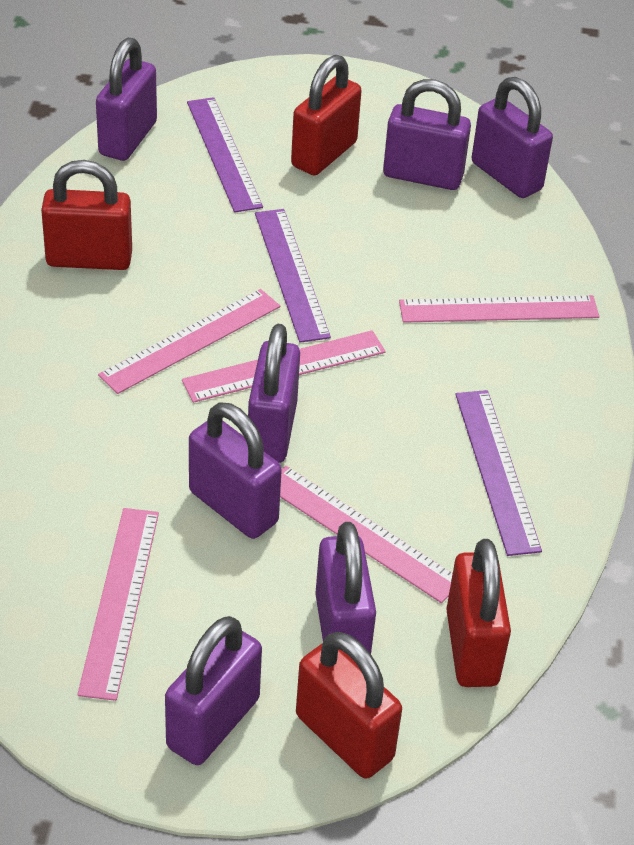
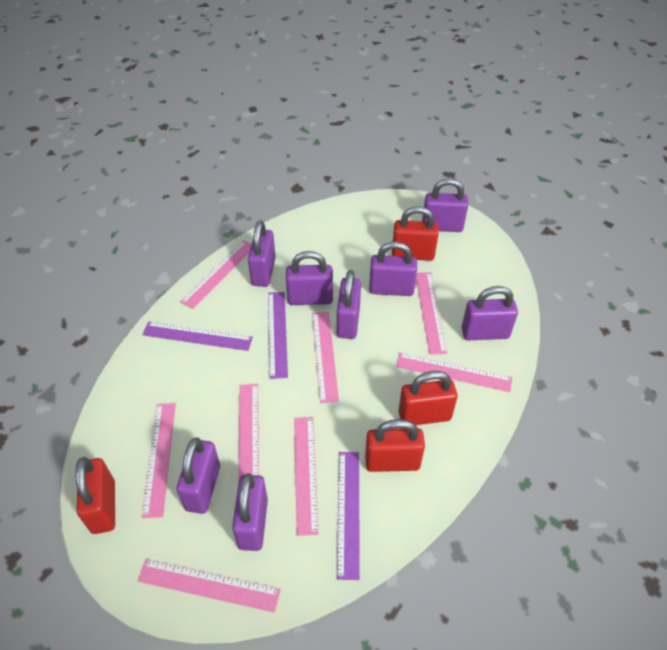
pink ruler: [77,508,159,701] [98,289,280,394] [182,330,386,403] [280,466,453,603] [399,295,599,323] = 5 -> [137,559,281,613] [142,403,176,518] [180,240,252,309] [238,384,259,484] [294,417,319,536] [312,311,339,403] [396,353,512,392] [416,272,447,355] = 8
purple padlock: [96,38,157,161] [165,616,262,765] [189,402,282,539] [248,324,300,463] [315,522,376,654] [383,79,471,190] [472,77,553,198] = 7 -> [176,437,220,514] [232,473,268,551] [248,220,276,287] [286,251,333,305] [337,270,361,339] [369,241,417,296] [422,178,468,232] [462,286,518,340] = 8

